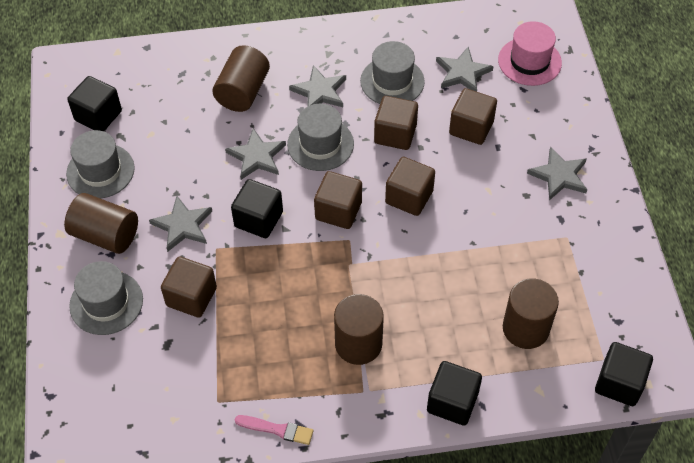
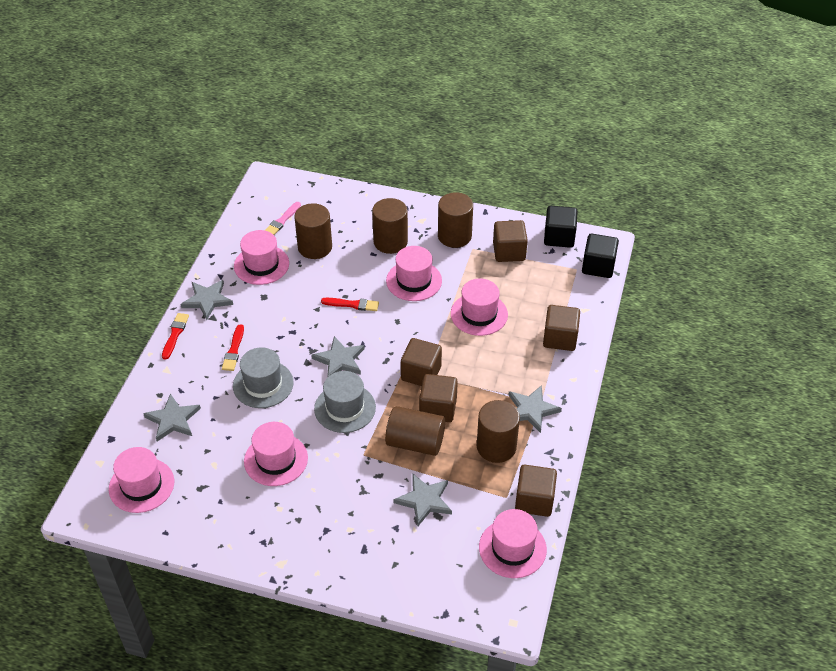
black cube: [67,76,122,131] [231,179,283,238] [427,361,482,426] [595,342,653,406] = 4 -> [544,206,578,248] [582,234,619,278] = 2
brown cylinder: [64,193,138,254] [212,45,270,112] [334,294,384,365] [503,279,559,349] = 4 -> [294,203,332,259] [372,198,408,254] [385,406,445,456] [438,192,473,248] [477,400,520,463] = 5
grey hat: [66,130,135,199] [69,261,143,335] [287,104,354,171] [360,41,425,104] = 4 -> [233,347,294,408] [314,371,376,433] = 2
pink hat: [498,21,562,86] = 1 -> [109,447,174,513] [234,230,289,285] [244,422,308,486] [386,246,442,301] [451,278,508,336] [479,509,547,578] = 6
red brush: none = 0 -> [162,313,189,360] [222,324,244,371] [321,298,379,311] = 3

